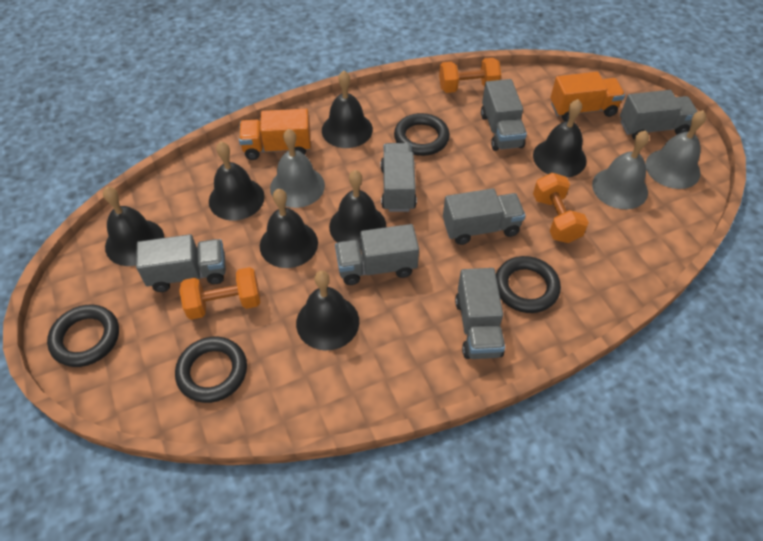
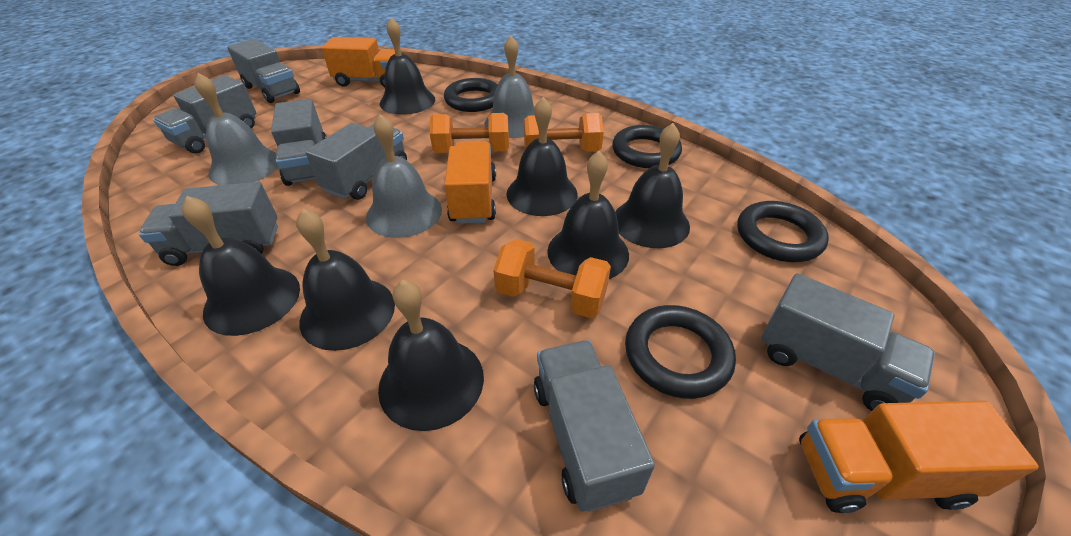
orange truck: [239,109,311,160] [550,72,625,121] = 2 -> [322,37,395,87] [444,141,496,224] [799,401,1039,513] = 3

